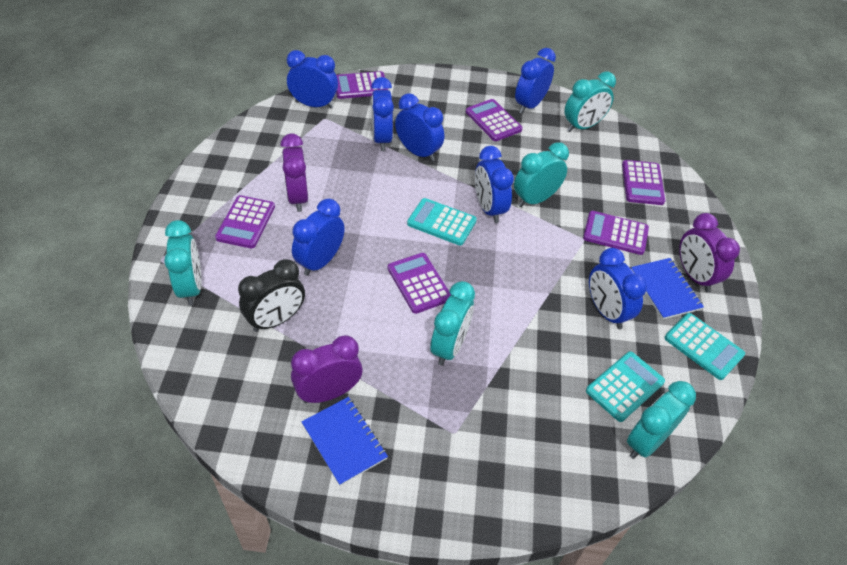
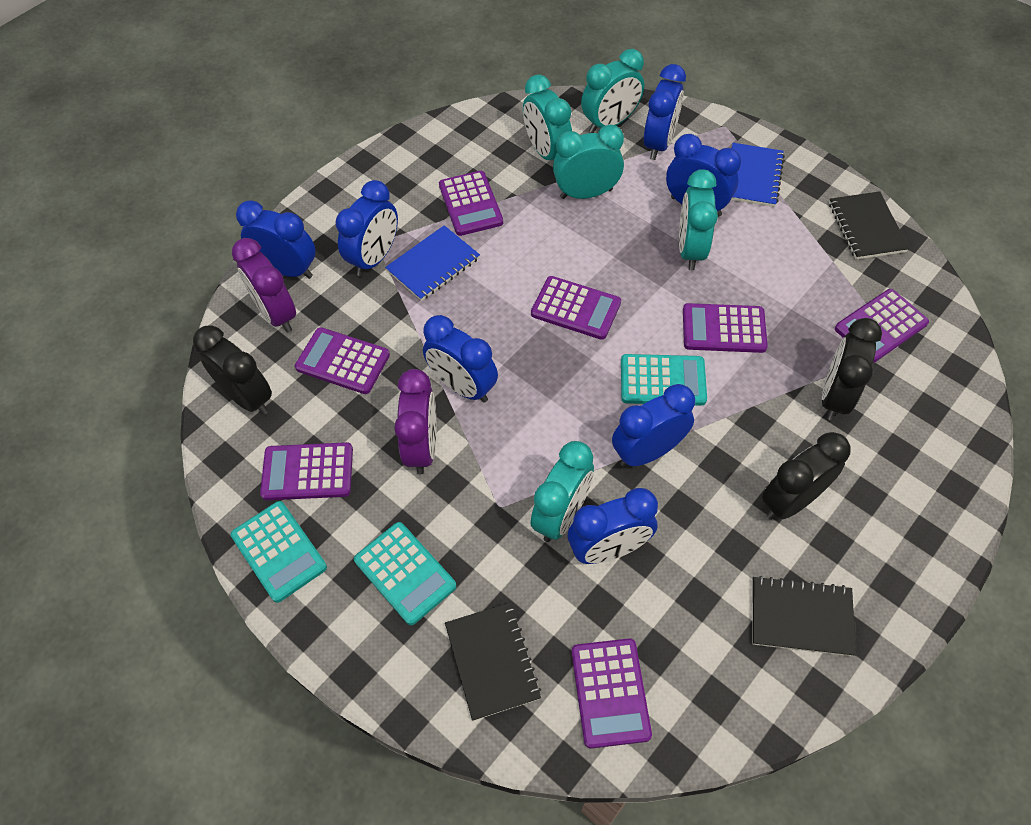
black clock: [238,259,305,332] = 1 -> [193,325,272,415] [762,432,851,520] [822,318,882,421] = 3
black notebook: none = 0 -> [445,603,541,721] [752,576,856,656] [829,191,909,260] = 3
purple calculator: [215,195,275,248] [336,71,388,99] [388,253,451,314] [466,99,523,141] [583,211,649,255] [622,160,665,205] = 6 -> [260,442,353,500] [295,327,390,394] [439,171,503,236] [531,276,621,340] [572,638,652,749] [683,303,768,353] [835,289,929,363] = 7
purple clock: [280,134,308,212] [291,335,363,403] [679,213,740,292] = 3 -> [232,238,296,333] [394,369,436,474] = 2

